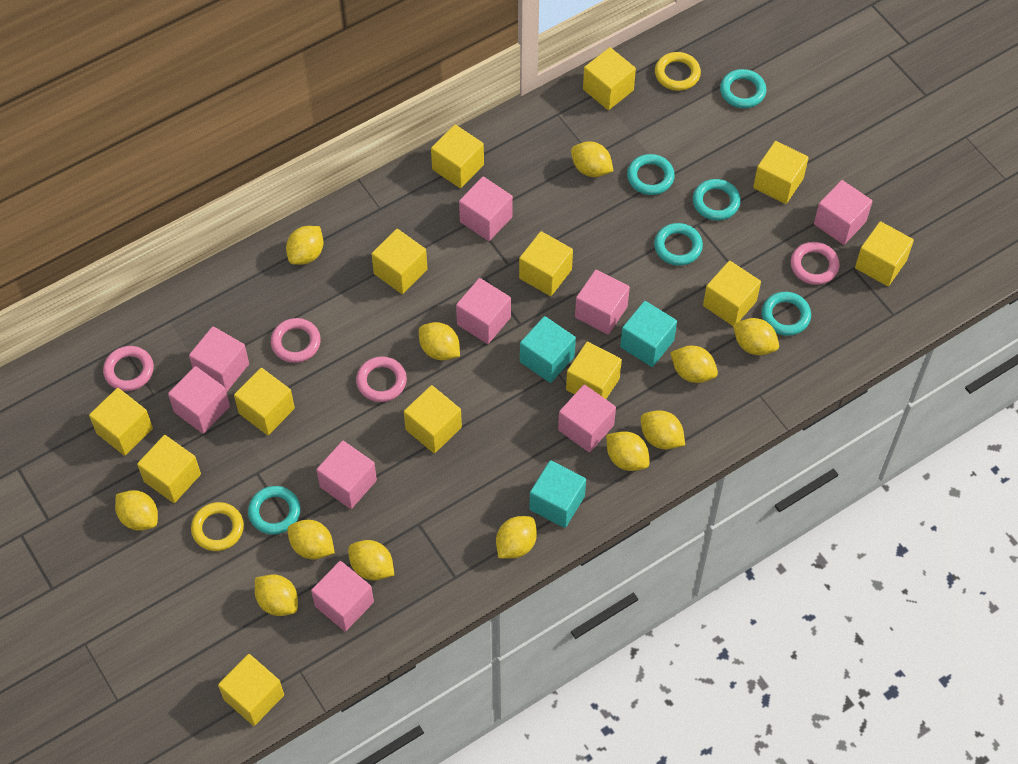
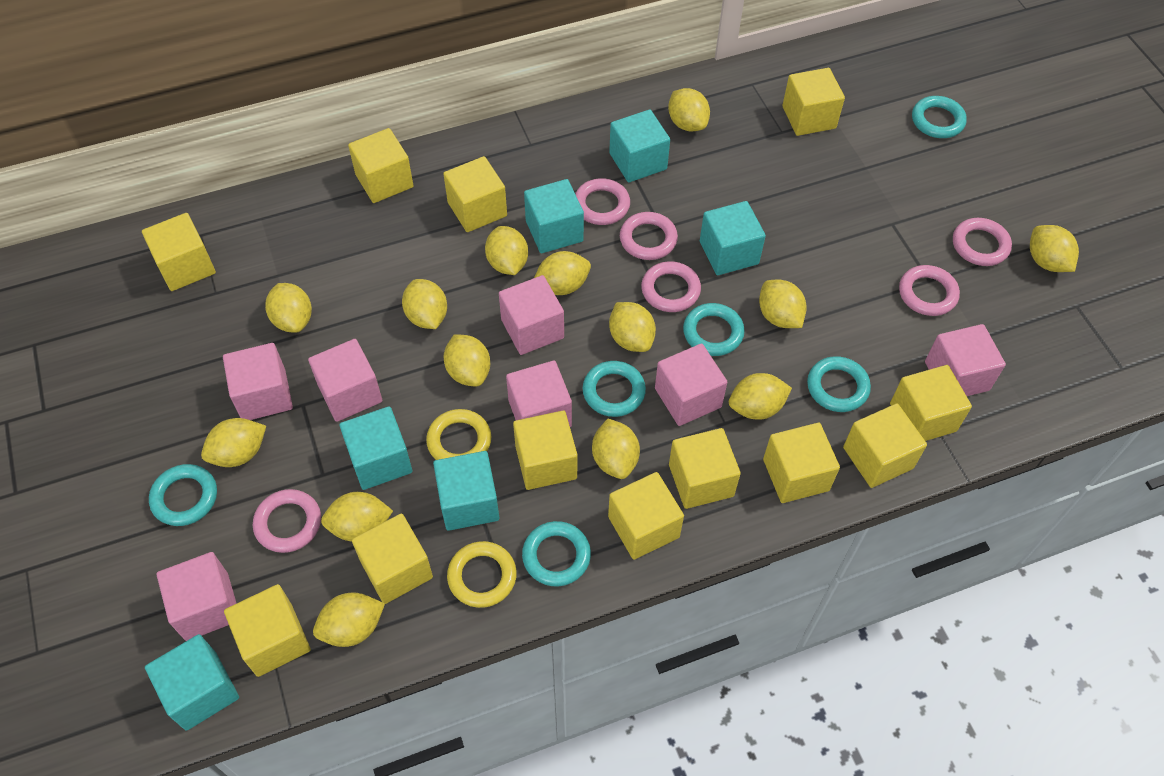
pink cube: [168,366,230,434] [189,326,249,392] [311,561,374,631] [317,441,377,509] [456,278,511,344] [459,177,513,241] [558,384,616,452] [575,270,630,334] [814,180,872,245] = 9 -> [156,552,237,641] [223,343,293,420] [308,339,382,422] [499,275,564,355] [506,360,572,427] [655,343,727,426] [925,324,1006,396] = 7
pink ring: [103,346,154,391] [271,318,321,363] [356,356,407,402] [791,242,840,285] = 4 -> [253,489,321,553] [575,178,630,225] [620,212,678,260] [641,261,701,312] [899,265,960,316] [953,218,1012,266] = 6
turquoise cube: [520,316,576,383] [529,460,586,528] [620,301,677,367] = 3 -> [145,634,239,731] [339,406,412,490] [433,451,499,531] [524,179,584,253] [609,109,670,182] [700,201,766,275] = 6
yellow cube: [89,388,153,456] [137,435,201,503] [218,654,284,726] [234,368,295,435] [372,229,427,294] [404,385,462,453] [431,125,484,188] [519,231,573,296] [566,342,622,399] [583,47,636,110] [703,261,761,326] [753,141,809,204] [855,221,914,286] = 13 -> [142,213,216,291] [224,584,311,677] [348,128,414,203] [352,514,433,604] [443,156,507,232] [513,411,577,490] [608,472,684,560] [669,428,741,509] [763,423,840,503] [782,68,845,136] [843,404,927,488] [890,365,972,441] = 12
yellow lemon: [115,490,158,531] [255,574,298,616] [286,226,324,265] [287,520,335,559] [348,540,394,580] [419,322,460,360] [496,516,537,559] [571,141,613,177] [606,431,649,471] [641,410,685,449] [670,346,718,383] [733,318,779,355] = 12 -> [201,418,266,467] [265,283,312,333] [313,593,385,647] [321,492,393,541] [402,279,447,329] [444,334,490,386] [485,226,528,275] [534,251,591,295] [592,419,640,479] [609,302,656,352] [668,88,710,132] [729,373,792,420] [759,280,807,328] [1030,225,1079,272] = 14

